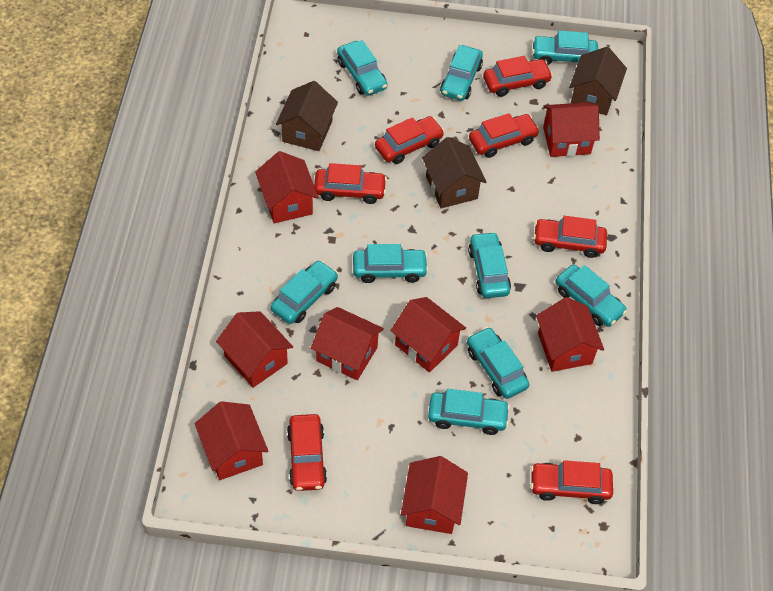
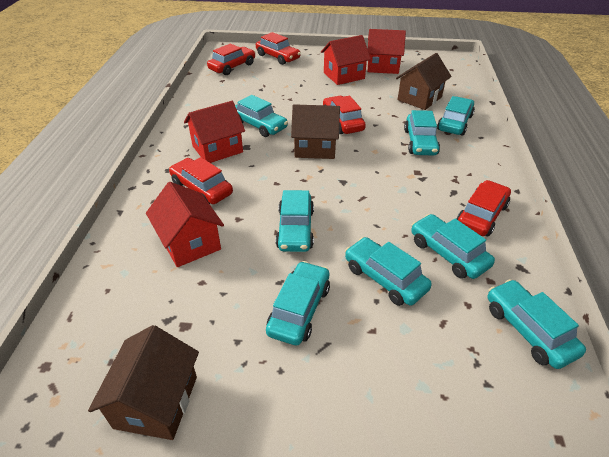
red car: [287,414,327,491] [314,163,387,204] [375,116,444,164] [469,113,540,158] [483,56,553,97] [531,460,613,504] [533,216,607,258] = 7 -> [169,157,233,204] [207,43,255,75] [256,32,301,65] [323,96,366,134] [457,180,511,236] = 5
red house: [195,401,268,480] [216,311,293,388] [255,151,318,223] [311,307,384,380] [390,297,466,372] [401,456,468,534] [536,297,604,372] [543,102,600,157] = 8 -> [146,182,224,267] [184,101,245,163] [321,35,371,85] [368,29,406,74] = 4
turquoise car: [271,260,338,324] [337,40,387,96] [353,244,428,283] [428,389,510,435] [440,45,483,101] [467,327,529,399] [468,232,511,298] [532,31,598,65] [556,264,627,327] = 9 -> [235,95,288,137] [266,261,330,345] [276,190,314,252] [345,237,432,306] [404,110,440,156] [411,214,495,279] [437,96,475,135] [487,279,586,369] = 8

